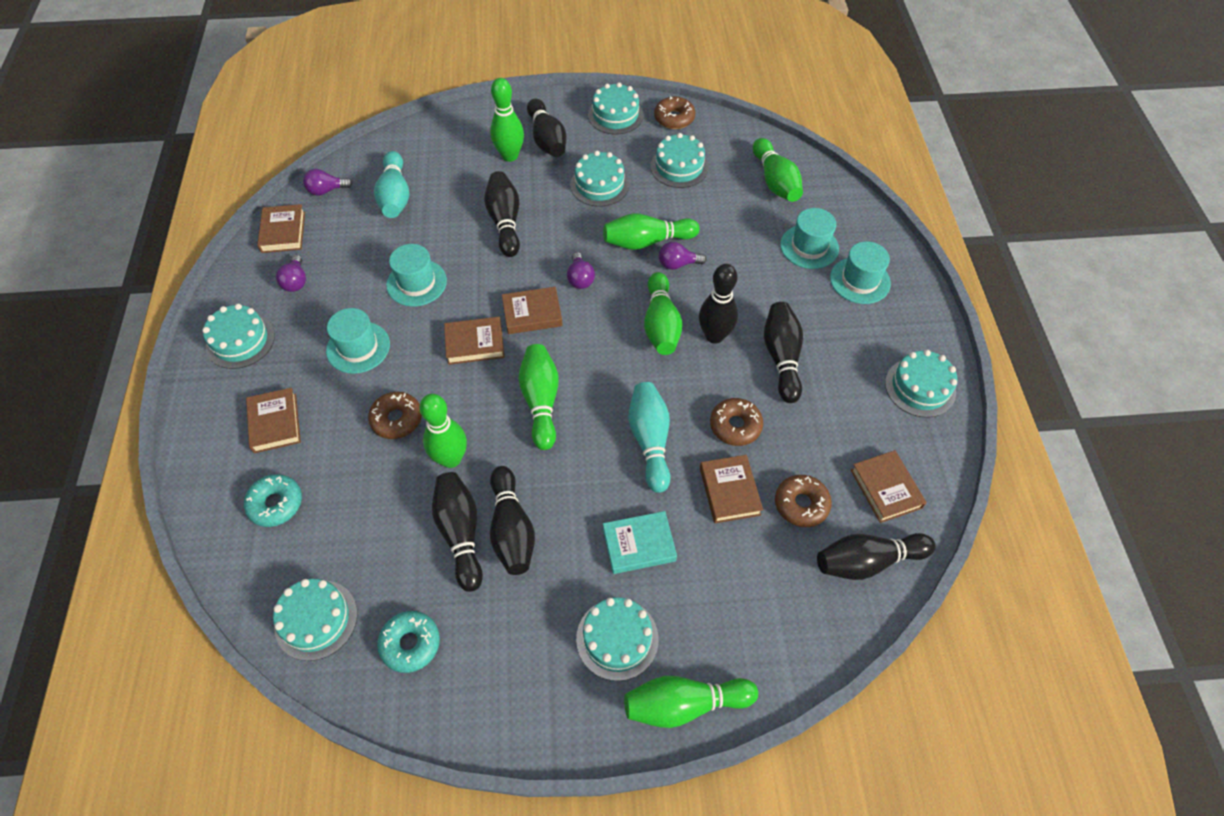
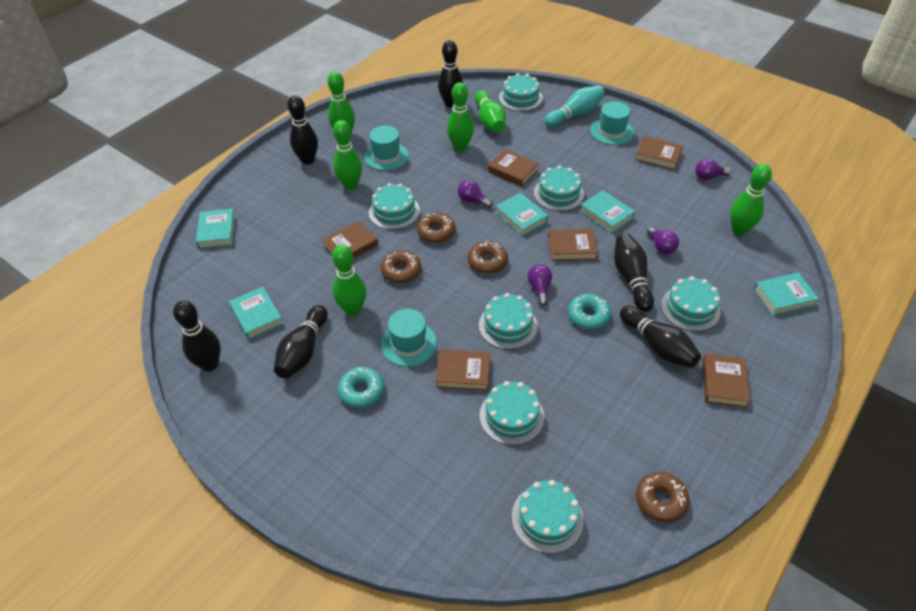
black bowling pin: [432,472,483,592] [484,171,520,257] [490,466,535,575] [527,99,567,157] [699,264,738,344] [764,302,803,403] [817,533,936,580] = 7 -> [173,301,221,371] [274,305,328,379] [288,95,318,165] [438,40,463,108] [614,234,654,312] [620,306,701,368] = 6
green bowling pin: [419,394,467,468] [490,78,524,162] [519,344,559,450] [603,213,699,250] [624,676,758,728] [644,272,683,355] [753,138,803,202] = 7 -> [327,71,355,137] [332,245,366,316] [333,120,362,190] [447,82,474,151] [475,90,506,132] [730,164,772,235] = 6
turquoise book: [603,511,677,574] = 1 -> [196,209,235,249] [229,287,283,339] [495,193,548,236] [580,190,635,233] [754,273,819,315] = 5
turquoise bowling pin: [374,151,409,218] [628,382,671,493] = 2 -> [544,86,605,127] = 1
turquoise hat: [326,308,390,374] [386,244,447,306] [780,208,839,269] [830,241,891,304] = 4 -> [364,126,409,171] [381,309,437,367] [590,101,634,145] = 3

